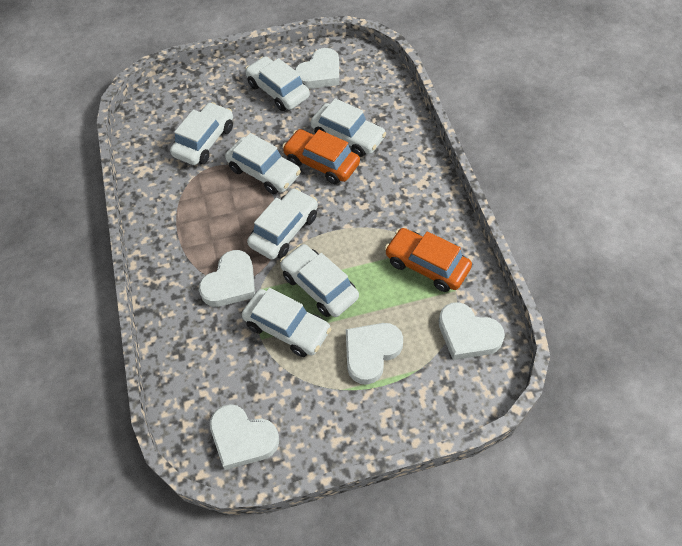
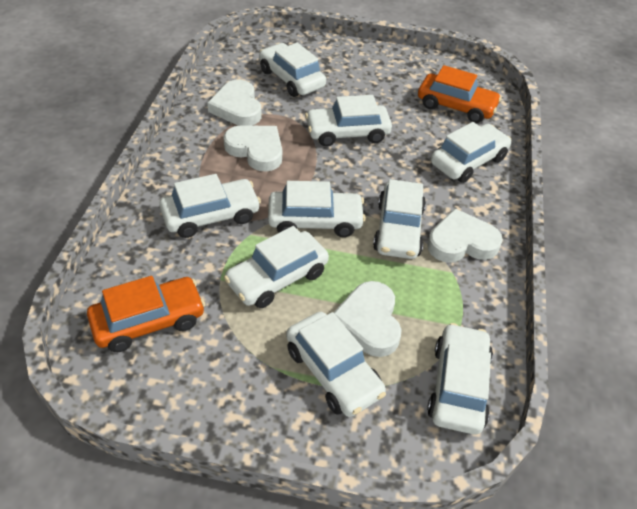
white car: [170,102,233,165] [225,133,301,194] [242,288,331,357] [245,56,310,111] [247,188,318,260] [280,244,359,317] [311,98,386,157] = 7 -> [159,174,261,238] [224,226,329,308] [259,43,326,97] [268,181,366,237] [286,312,386,417] [305,95,392,147] [373,179,426,259] [427,323,493,435] [431,122,512,183] = 9
white heart: [199,250,255,307] [210,404,279,470] [295,48,339,89] [346,323,403,385] [439,302,505,360] = 5 -> [207,80,262,126] [223,125,282,172] [333,281,401,357] [427,208,503,263] = 4

